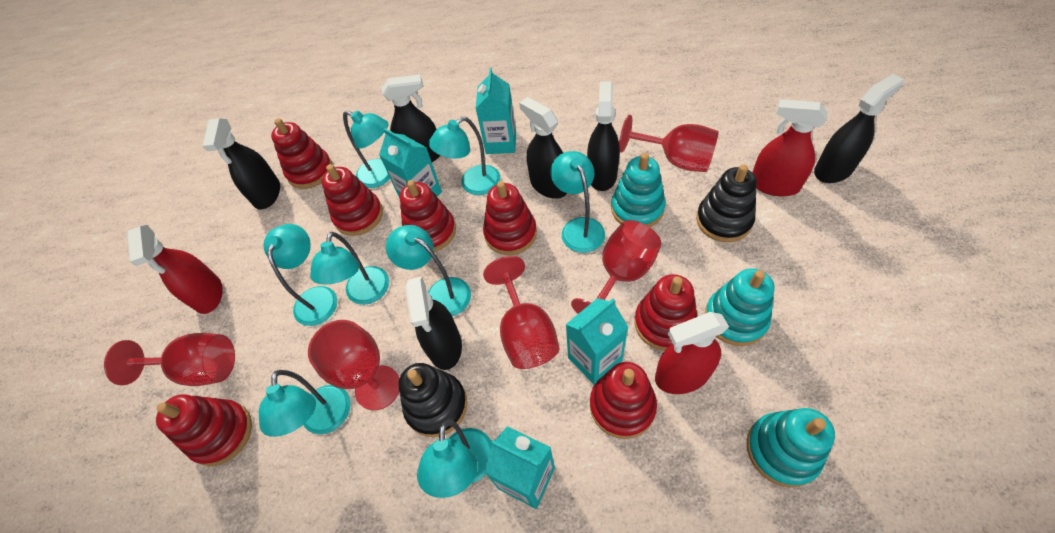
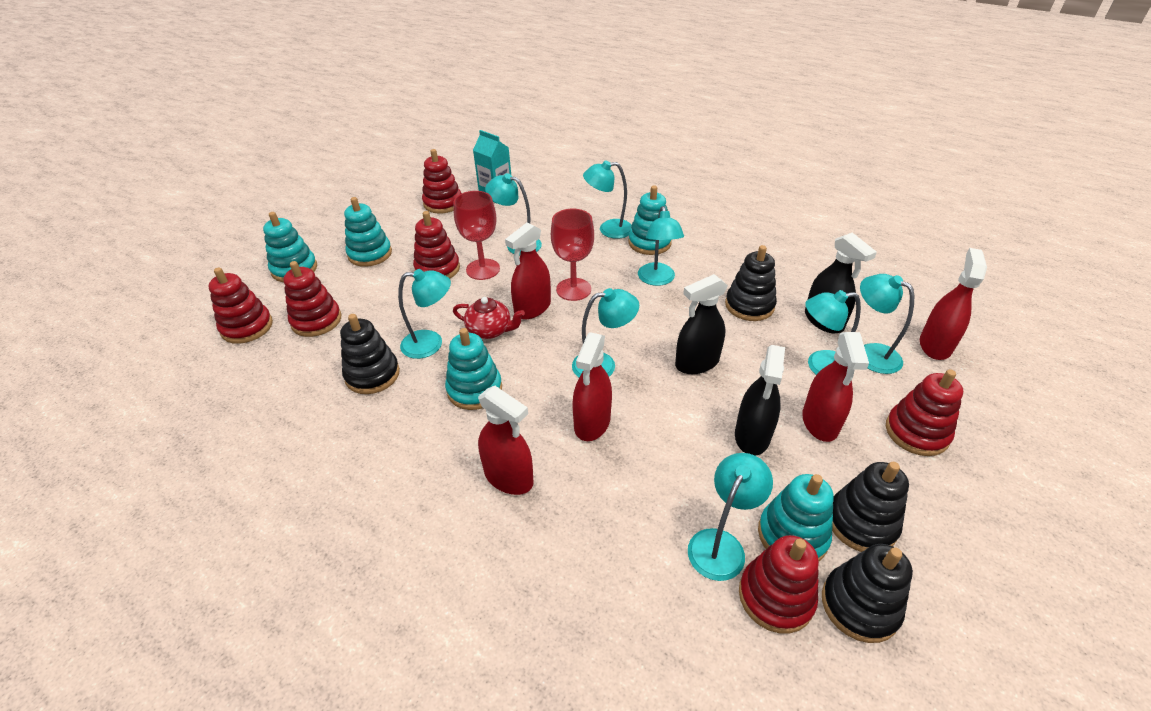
black spray bottle: [203,118,280,209] [382,74,441,162] [405,277,462,370] [519,97,567,199] [587,81,620,191] [814,74,904,183] = 6 -> [675,274,728,374] [735,345,785,456] [805,232,877,333] = 3
black stacking toy: [399,363,468,437] [696,164,757,242] = 2 -> [340,314,400,394] [725,245,777,321] [822,544,913,643] [832,462,909,552] = 4
red goblet: [104,333,235,386] [308,320,399,410] [483,256,560,369] [571,220,662,314] [619,115,719,172] = 5 -> [453,191,500,280] [551,209,594,301] = 2
red spray bottle: [127,225,223,314] [655,312,729,394] [752,99,828,197] = 3 -> [478,386,534,495] [505,223,551,319] [572,332,612,441] [802,332,869,442] [920,248,987,360] = 5
red stacking toy: [156,394,252,466] [271,118,333,189] [322,164,383,236] [400,180,456,252] [483,181,537,255] [590,362,657,439] [635,274,697,351] = 7 -> [208,267,273,344] [283,261,341,337] [413,211,460,279] [422,149,461,213] [739,535,819,633] [886,369,963,456] = 6
red teapot: none = 0 -> [453,297,525,339] = 1
turquoise carton: [379,128,442,198] [476,68,516,154] [484,426,555,509] [565,298,628,385] = 4 -> [473,130,511,203] = 1
turquoise stacking toy: [611,153,666,227] [705,268,774,346] [747,408,835,487] = 3 -> [263,212,317,282] [344,197,392,267] [445,328,502,410] [628,186,672,255] [758,474,834,561] = 5

